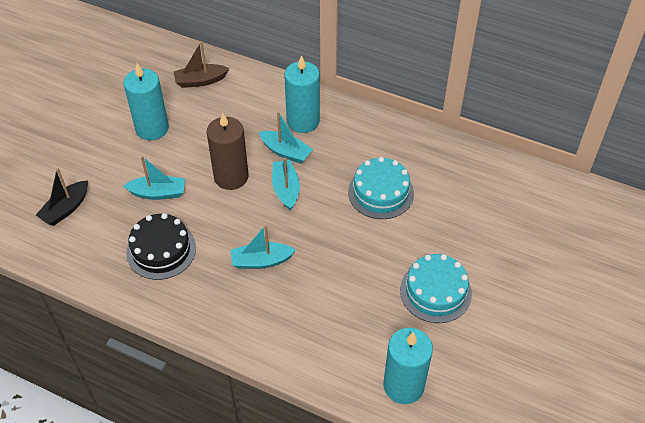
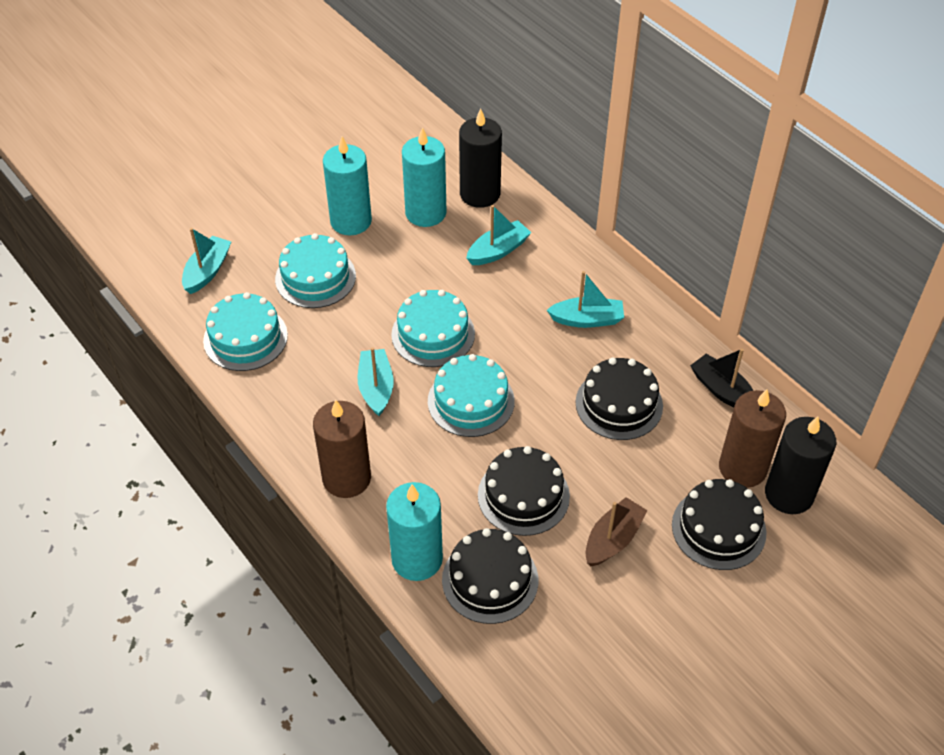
black cake: [126,213,196,280] = 1 -> [442,528,538,624] [478,446,570,536] [576,357,663,440] [672,479,767,570] = 4
black candle: none = 0 -> [459,108,502,208] [765,416,836,514] = 2
brown candle: [207,112,249,190] = 1 -> [313,400,371,498] [719,389,786,488] = 2
turquoise cake: [348,157,414,219] [400,254,472,323] = 2 -> [203,292,288,371] [275,233,356,308] [391,290,475,367] [428,354,515,437] = 4

